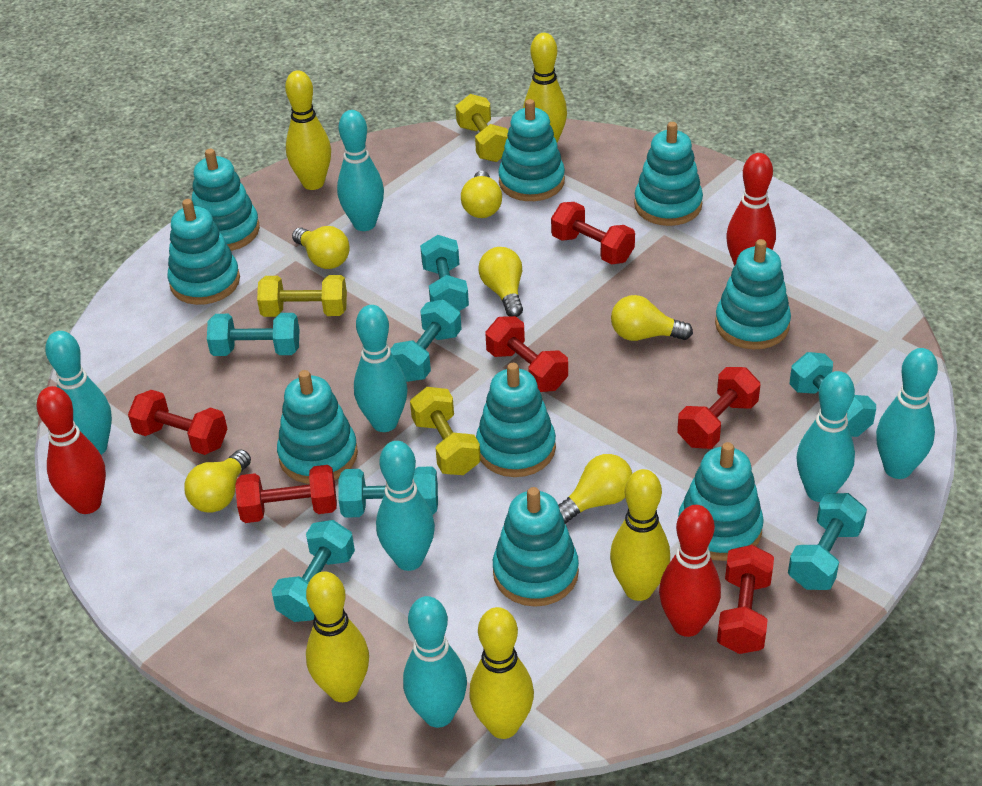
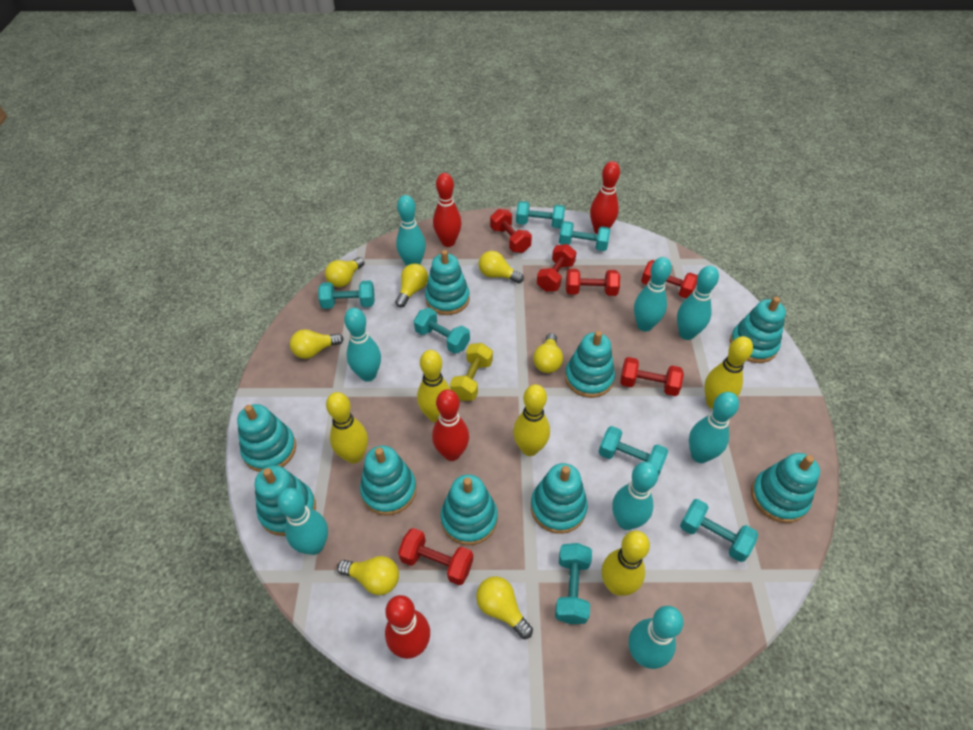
red bowling pin: [37,386,106,514] [659,505,721,637] [726,153,776,266] = 3 -> [385,595,430,659] [432,389,469,461] [433,173,462,247] [590,161,620,234] = 4
turquoise bowling pin: [45,331,112,455] [337,110,384,231] [354,305,407,432] [376,441,435,571] [403,596,467,728] [796,371,855,502] [876,348,938,479] = 7 -> [277,488,328,555] [344,308,381,382] [396,195,426,266] [612,462,658,530] [629,606,684,669] [634,257,672,332] [677,266,719,340] [689,392,739,463] = 8
yellow dumbbell: [257,275,347,317] [410,387,481,475] [455,94,508,162] = 3 -> [450,343,493,401] = 1
yellow light bulb: [184,449,251,513] [292,226,349,269] [461,171,502,218] [478,247,523,317] [558,454,632,524] [611,295,693,341] = 6 -> [290,329,344,359] [325,257,365,287] [337,556,399,595] [395,263,428,308] [476,576,533,639] [479,251,524,283] [533,333,563,373] = 7

